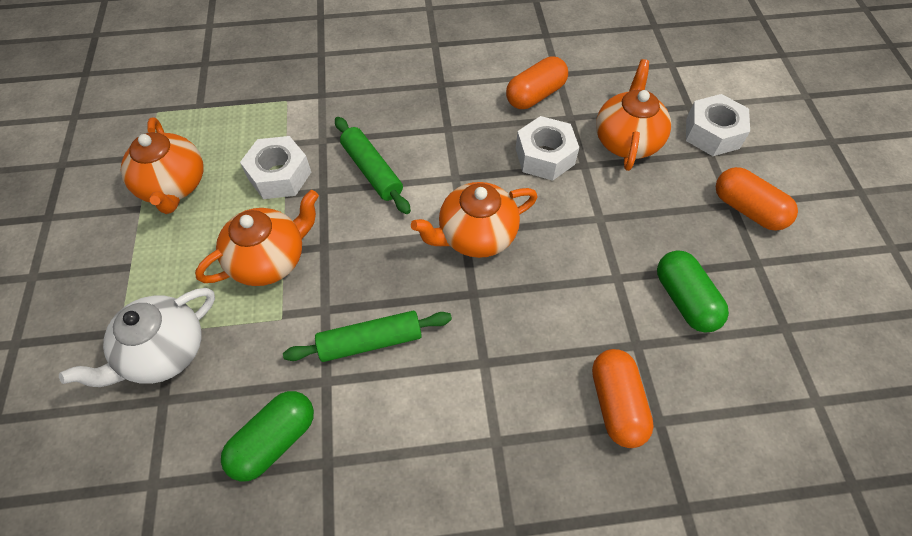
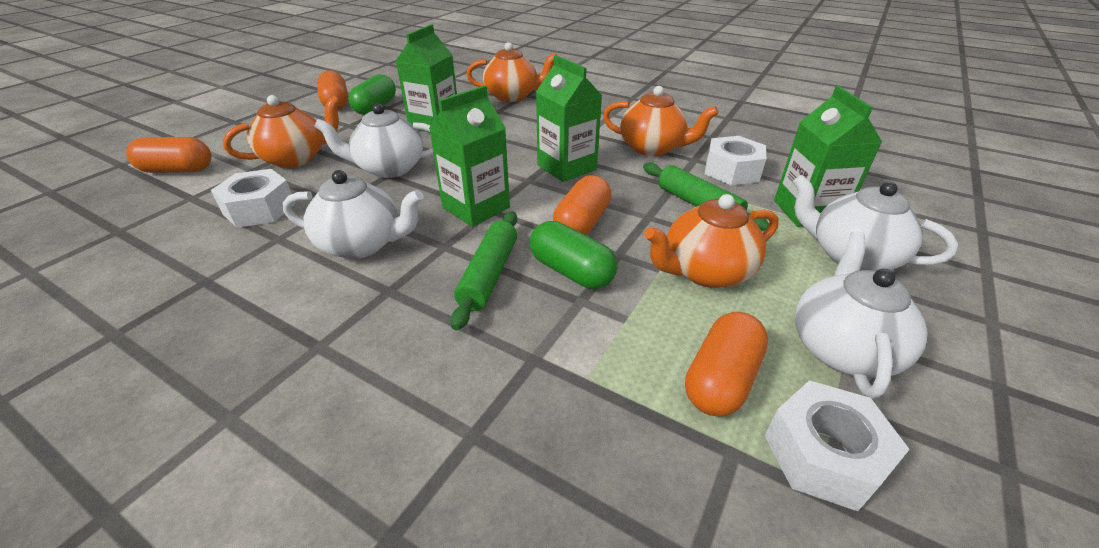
green carton: none = 0 -> [396,24,457,132] [429,85,510,227] [536,55,602,182] [774,86,882,227] = 4
orange capsule: [506,56,568,109] [592,349,654,448] [716,167,798,231] = 3 -> [126,137,211,173] [317,71,348,110] [553,175,611,235] [685,312,768,416] = 4
white teapot: [59,288,215,387] = 1 -> [283,170,424,259] [314,103,434,178] [793,175,958,271] [795,231,928,399] = 4

